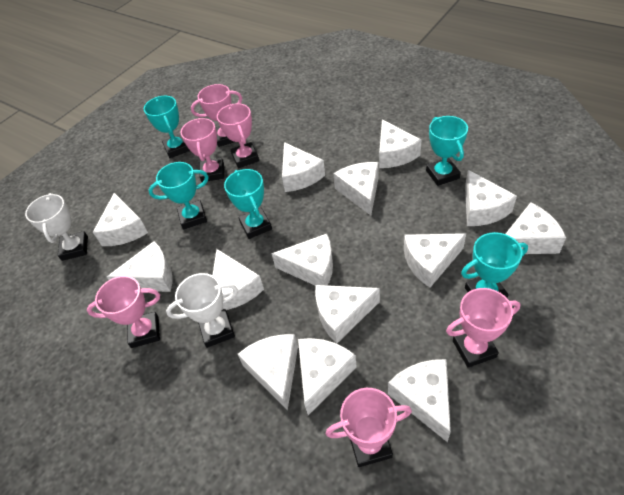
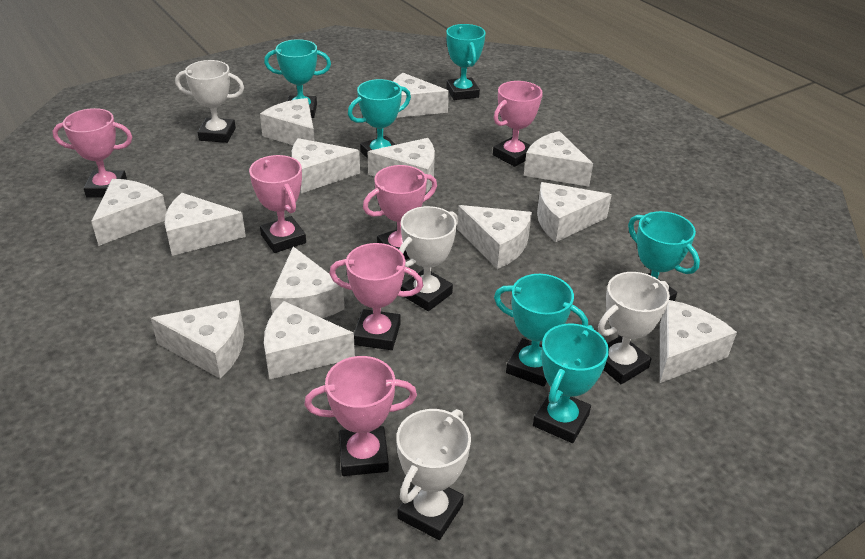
turquoise trophy: [144,96,190,158] [149,162,209,230] [224,169,272,239] [426,116,468,186] [461,232,528,298] = 5 -> [264,39,331,118] [348,79,411,159] [446,24,486,100] [494,274,588,387] [533,324,609,443] [628,211,700,301] = 6
white cheese: [93,193,148,246] [107,241,172,292] [212,249,264,310] [238,334,298,411] [271,234,333,286] [282,142,325,192] [298,338,357,415] [315,285,380,344] [333,162,379,215] [379,120,421,168] [388,359,451,442] [404,233,466,287] [465,170,517,226] [506,202,566,254] = 14 -> [91,179,167,246] [151,300,244,379] [165,193,246,256] [260,98,315,145] [264,301,355,380] [270,246,345,318] [292,138,360,194] [368,138,435,193] [393,73,449,118] [457,205,532,269] [524,131,593,187] [537,182,612,242] [660,300,737,383] = 13
white trophy: [25,193,88,261] [166,273,238,348] = 2 -> [175,60,244,143] [396,409,471,540] [399,206,458,311] [598,272,670,384] = 4

